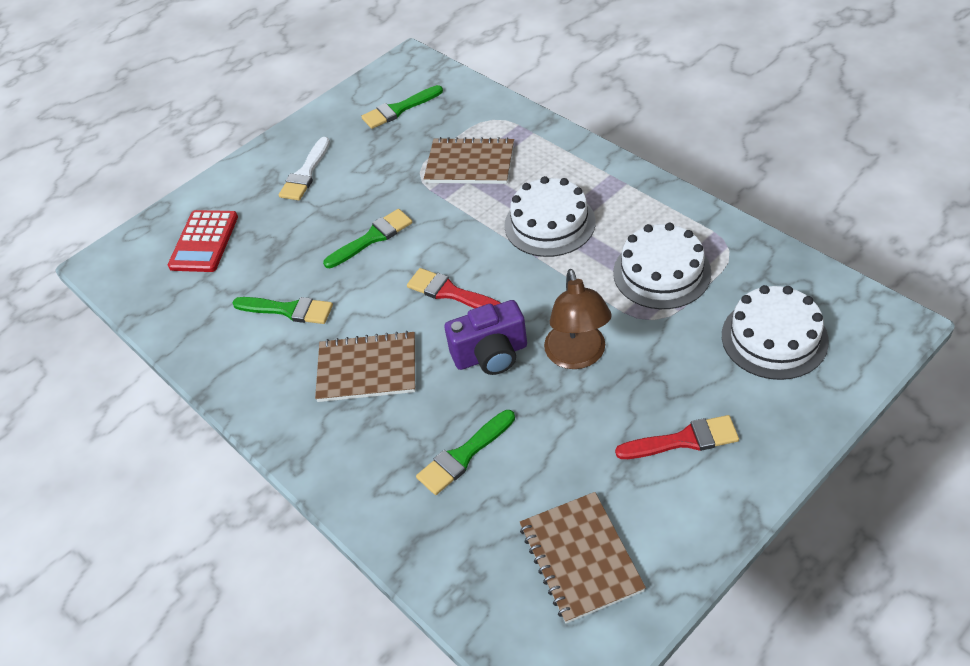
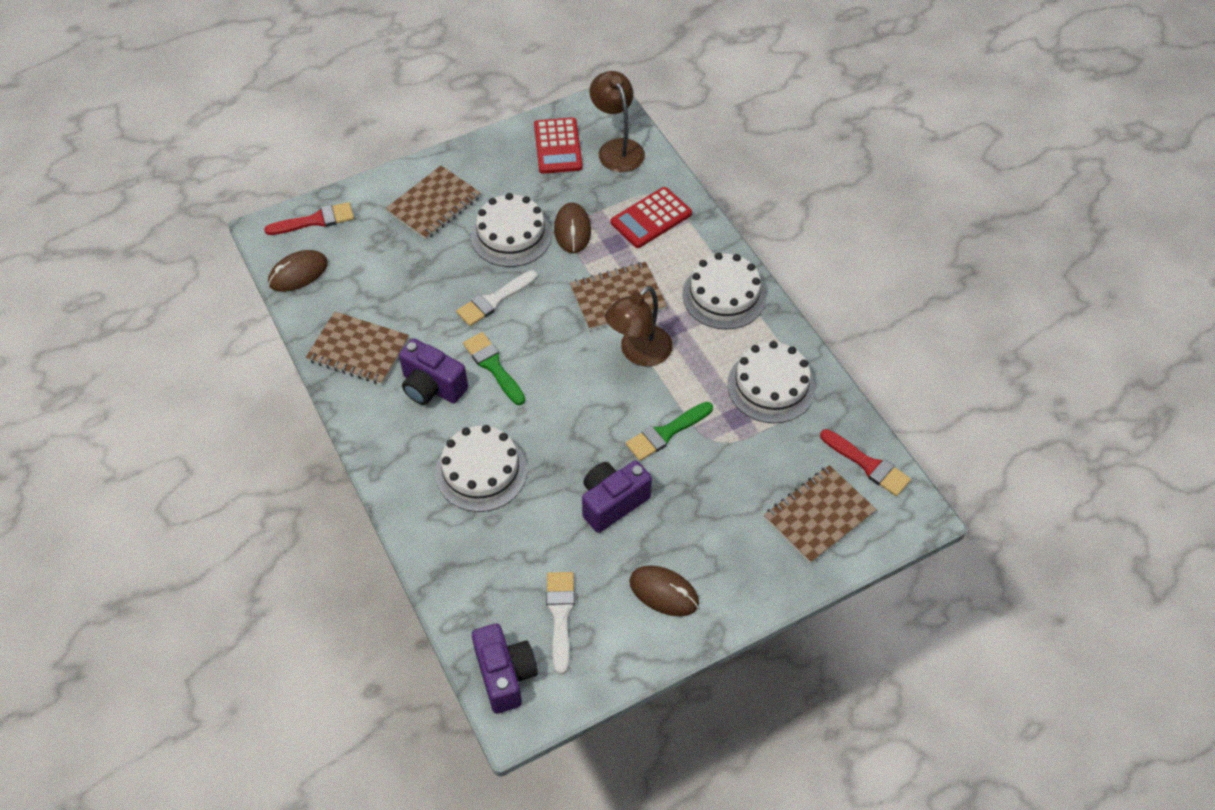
brown lamp: [544,269,612,369] = 1 -> [590,71,645,172] [605,286,673,367] = 2
brown mouse: none = 0 -> [268,250,328,292] [554,202,591,253] [629,565,699,616] = 3
brown notebook: [315,331,415,402] [424,137,514,184] [520,492,646,624] = 3 -> [306,311,409,385] [386,166,481,240] [570,262,667,330] [764,465,877,564] = 4
green brush: [232,297,333,324] [323,209,412,268] [361,85,443,129] [416,410,515,495] = 4 -> [463,332,525,405] [626,402,713,461] = 2
purple camera: [444,300,527,375] = 1 -> [399,338,468,405] [472,623,538,714] [582,461,652,533] = 3
red calculator: [168,210,238,272] = 1 -> [534,117,583,174] [611,187,692,248] = 2
white brush: [279,137,330,200] = 1 -> [456,270,537,326] [546,572,575,674] = 2
white cake: [504,176,596,257] [613,223,712,309] [722,285,829,380] = 3 -> [436,425,527,512] [471,193,552,267] [682,253,766,330] [727,341,815,423] = 4

